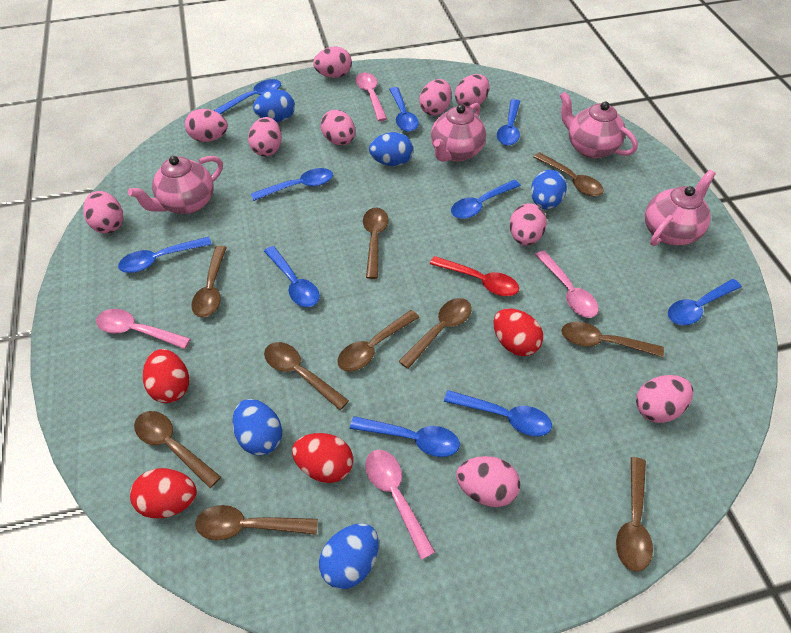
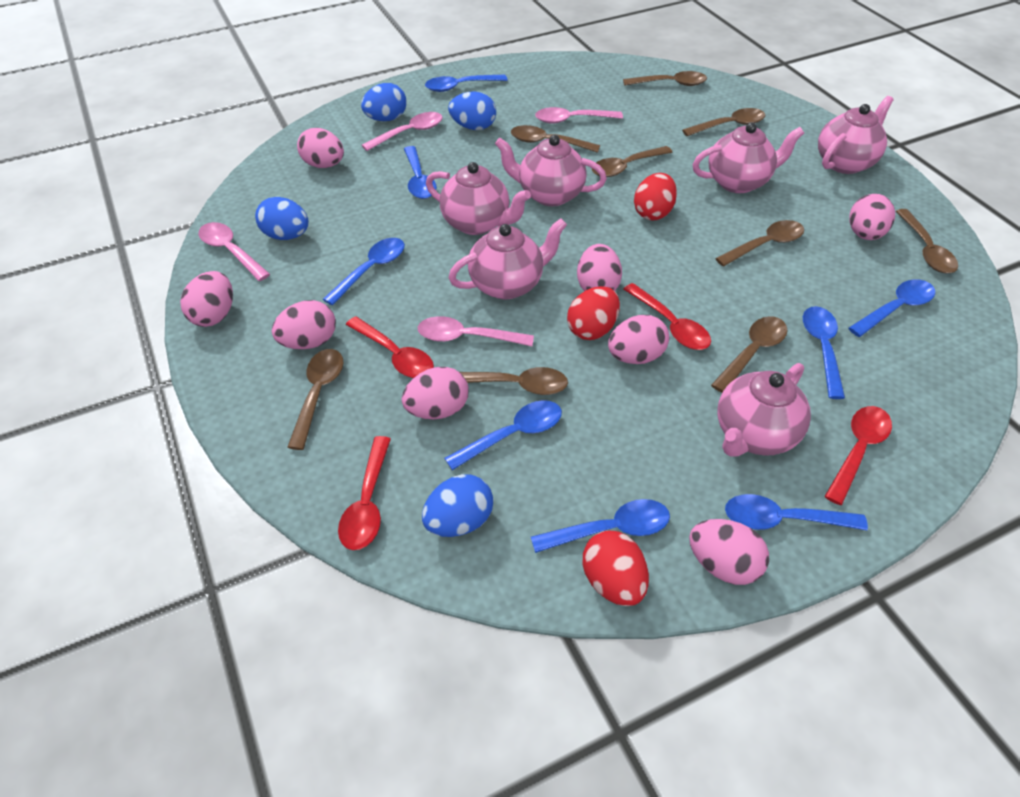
blue egg: [232,399,282,456] [253,89,295,122] [319,523,379,589] [369,132,413,166] [531,170,567,210] = 5 -> [255,197,309,240] [361,83,407,121] [422,474,494,537] [448,91,496,130] = 4
blue spoon: [118,237,212,273] [214,79,281,114] [251,168,333,201] [264,246,320,307] [350,416,460,457] [389,87,419,132] [444,390,552,436] [451,180,521,219] [497,99,520,146] [668,279,742,325] = 10 -> [323,238,405,306] [404,146,437,199] [425,75,507,92] [444,400,562,470] [531,499,670,553] [725,494,868,530] [803,306,845,399] [848,279,935,337] = 8
brown spoon: [134,411,221,488] [191,246,227,318] [195,505,318,540] [264,342,349,410] [337,310,419,372] [363,208,388,279] [398,298,472,369] [533,152,604,196] [561,322,664,357] [616,457,653,572] = 10 -> [287,349,343,450] [460,367,568,395] [511,125,600,153] [592,146,672,177] [623,71,707,86] [682,108,765,136] [711,316,788,393] [715,220,804,266] [896,209,958,273] = 9
pink egg: [83,191,123,233] [185,109,228,142] [248,117,282,156] [313,46,352,78] [321,110,355,145] [419,79,452,116] [455,74,489,108] [456,456,520,507] [509,203,547,246] [636,375,693,423] = 10 -> [180,271,233,327] [272,300,336,349] [297,128,344,168] [402,367,469,419] [577,244,622,291] [608,315,669,364] [689,519,769,585] [849,194,895,240] = 8
pink teapot: [128,156,223,214] [431,103,486,162] [560,92,638,159] [645,170,716,246] = 4 -> [426,162,531,235] [449,218,567,300] [495,135,607,206] [693,122,804,193] [717,363,811,457] [818,96,894,174] = 6
red egg: [130,468,197,518] [143,349,189,403] [292,433,353,483] [493,308,543,356] = 4 -> [567,286,620,340] [583,531,649,606] [634,173,677,220] = 3
red spoon: [430,256,519,296] = 1 -> [338,436,391,550] [346,316,434,378] [623,283,711,350] [824,406,892,505] = 4

